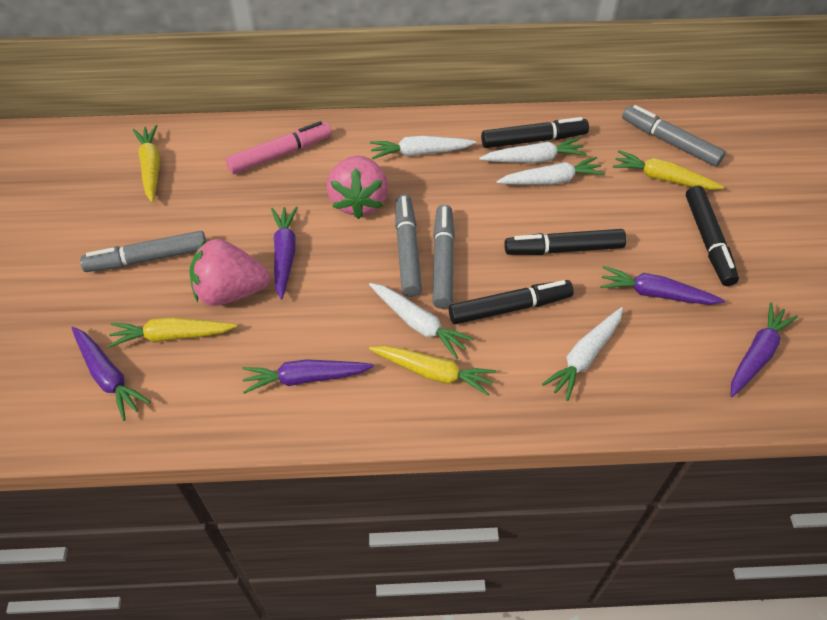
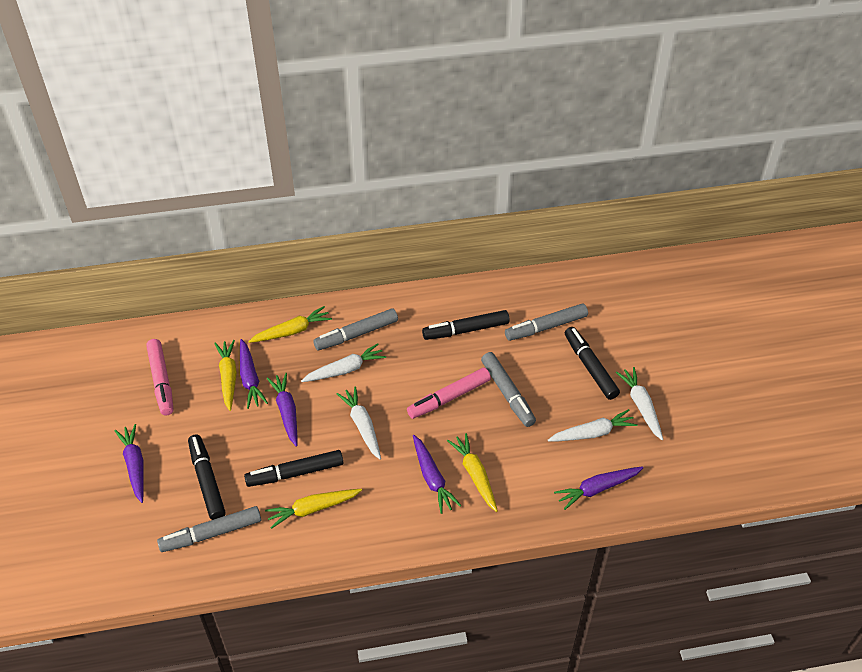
pink marker: [226,121,331,174] = 1 -> [146,339,173,415] [407,368,491,419] = 2
pink strawberry: [189,239,270,306] [327,155,388,219] = 2 -> none = 0
white carrot: [369,283,474,359] [370,136,476,159] [479,138,587,163] [496,157,605,185] [542,307,623,401] = 5 -> [301,343,386,382] [336,386,381,460] [548,409,638,442] [616,367,663,440] = 4

